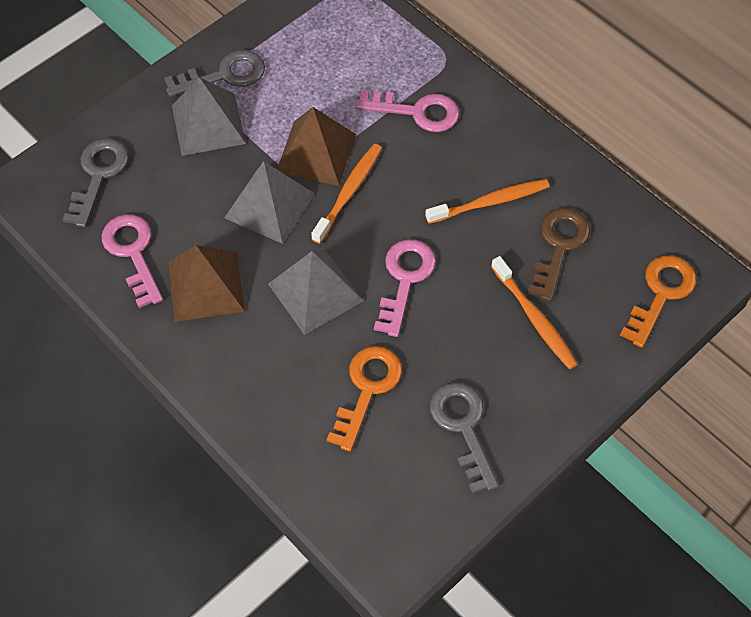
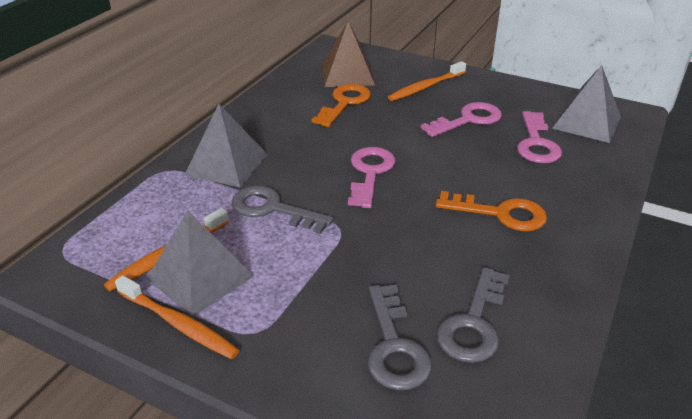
brown key: [527,208,590,301] = 1 -> none = 0
brown pyramid: [168,245,245,322] [277,107,356,186] = 2 -> [322,21,375,87] = 1

